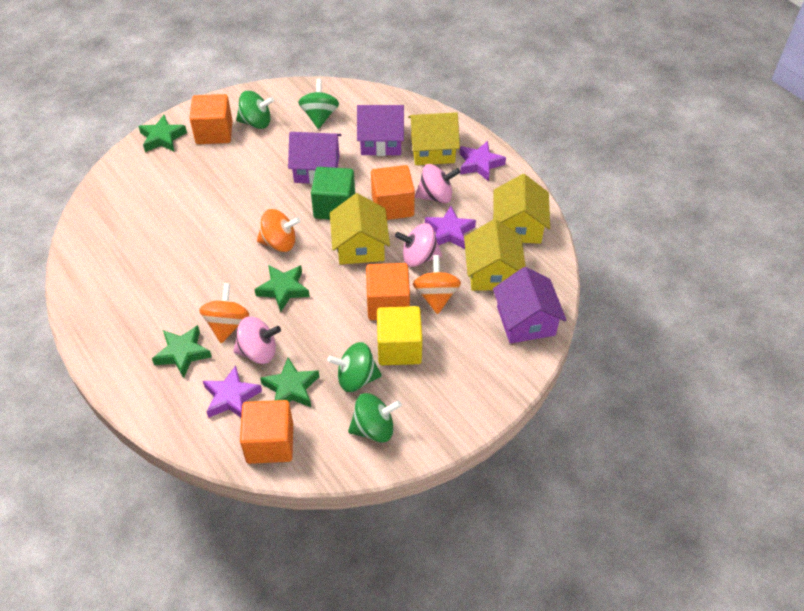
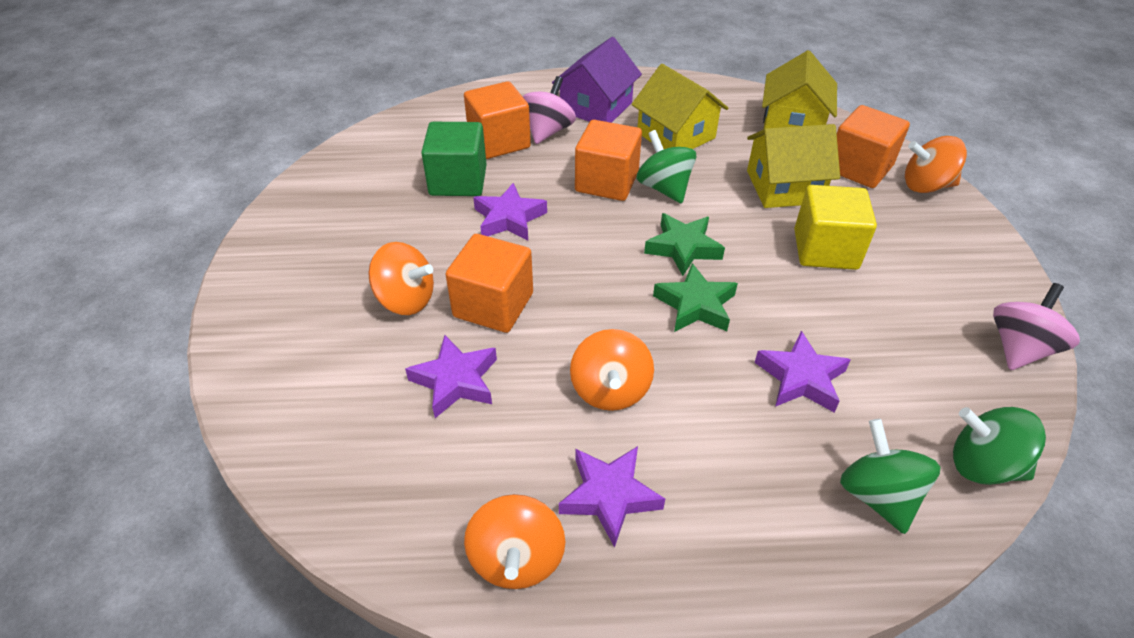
green spinning top: [236,91,274,129] [298,79,339,129] [327,342,382,392] [348,393,402,443] = 4 -> [636,130,696,203] [840,419,941,534] [953,407,1046,485] = 3
green star: [138,115,187,152] [152,325,212,378] [254,265,310,312] [260,358,319,407] = 4 -> [644,213,725,276] [653,263,738,332] = 2
orange spinning top: [199,283,249,343] [257,209,301,252] [413,255,461,314] = 3 -> [369,242,434,315] [464,494,565,589] [570,329,654,411] [905,136,967,193] = 4
pink spinning top: [233,317,281,364] [395,223,442,267] [415,164,460,203] = 3 -> [523,76,576,144] [993,283,1080,370] = 2
purple house: [288,132,341,184] [357,105,404,156] [493,267,567,344] = 3 -> [552,37,642,123] = 1
purple star: [203,365,262,418] [425,206,476,249] [459,141,506,181] = 3 -> [405,335,497,418] [473,183,547,240] [559,446,665,548] [754,331,851,412] = 4
yellow house: [330,193,390,265] [408,112,460,165] [464,219,526,291] [493,174,550,244] = 4 -> [632,64,728,149] [747,124,840,208] [762,50,837,129] = 3

